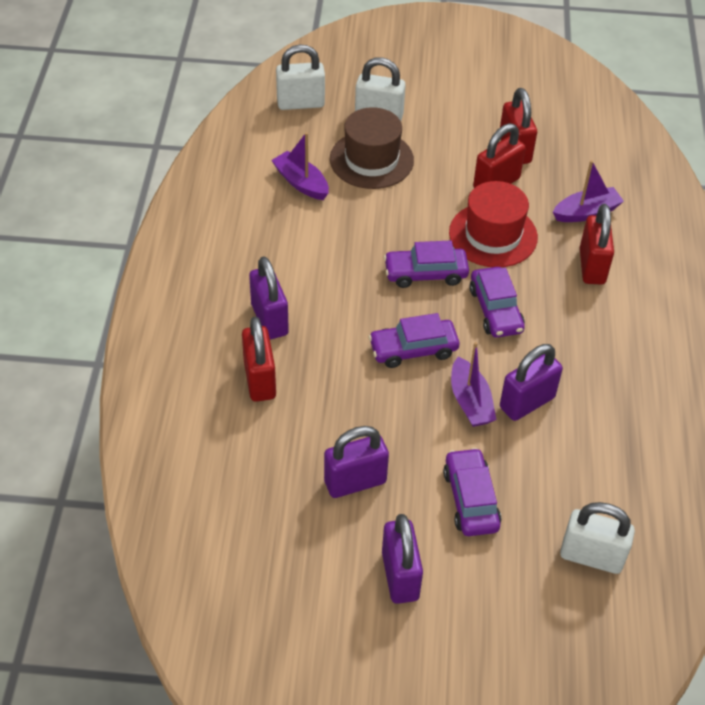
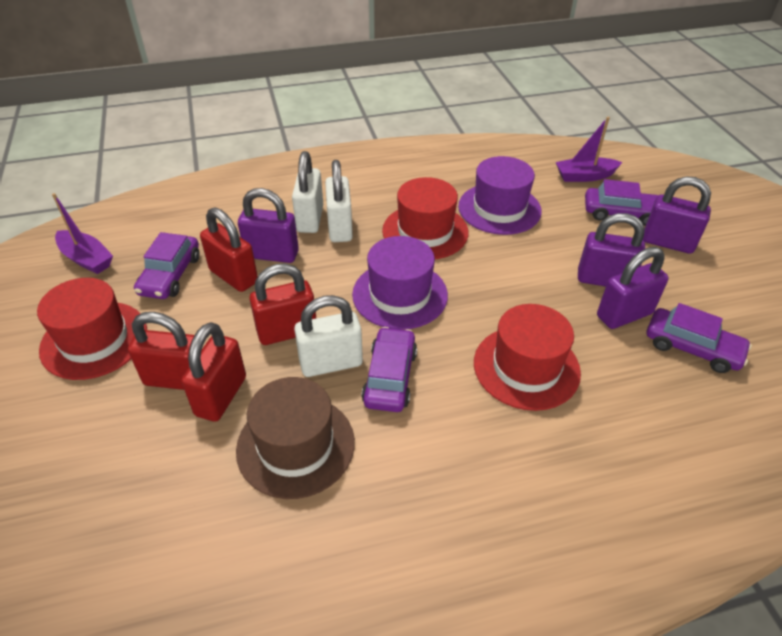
purple boat: [271,132,329,200] [451,342,496,427] [553,160,624,222] = 3 -> [52,193,113,274] [556,117,623,182] = 2
purple hat: none = 0 -> [352,236,448,330] [458,156,542,235] = 2
red hat: [449,181,538,267] = 1 -> [37,278,147,380] [382,177,469,259] [474,304,581,411] = 3

